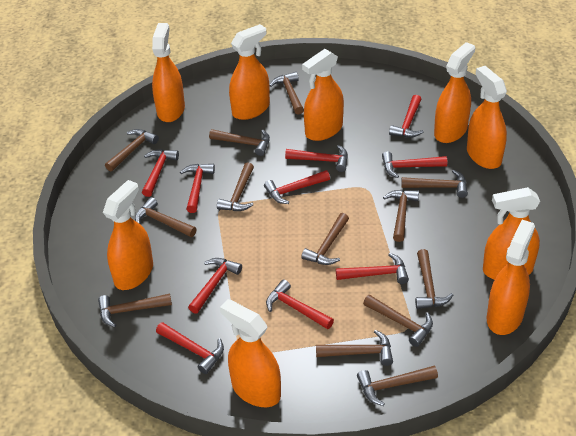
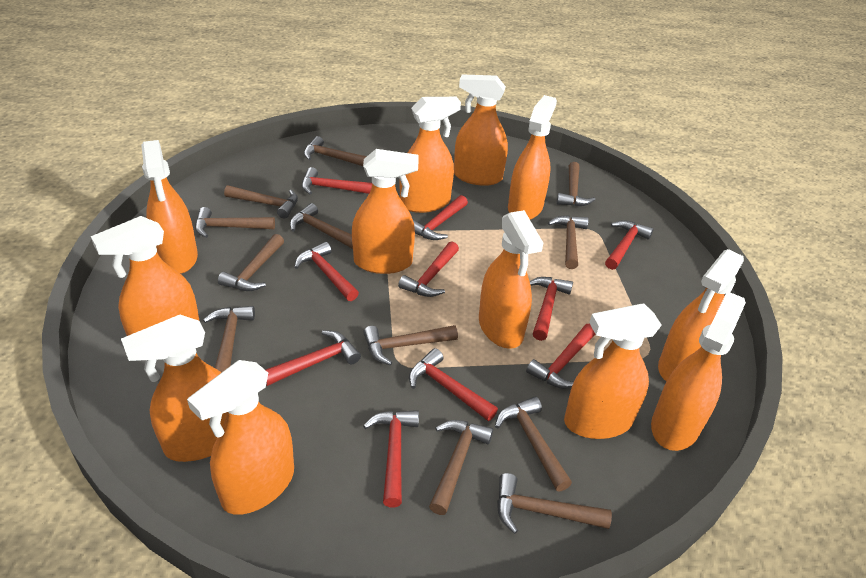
brown hammer: [98,294,172,327] [105,129,159,172] [135,197,196,237] [209,129,270,156] [217,162,254,211] [269,72,304,114] [302,213,349,265] [316,330,393,366] [357,366,438,406] [363,295,433,347] [383,190,419,242] [401,170,468,198] [415,249,453,309] = 13 -> [195,207,275,238] [203,306,255,372] [218,234,284,291] [224,185,298,219] [290,203,353,249] [304,136,367,166] [363,325,458,365] [429,420,493,515] [495,396,572,492] [497,473,612,534] [548,215,589,269] [557,162,596,206] = 12
orange spray bottle: [103,180,153,290] [152,23,185,122] [220,299,281,407] [229,24,270,120] [302,49,344,141] [434,42,475,143] [467,66,507,169] [483,187,540,280] [487,220,535,335] = 9 -> [91,216,200,336] [121,315,227,462] [141,140,198,274] [187,360,294,515] [352,149,418,274] [399,97,461,213] [454,74,508,186] [479,210,543,349] [508,95,557,220] [564,303,662,439] [651,291,746,451] [658,249,744,381] = 12

